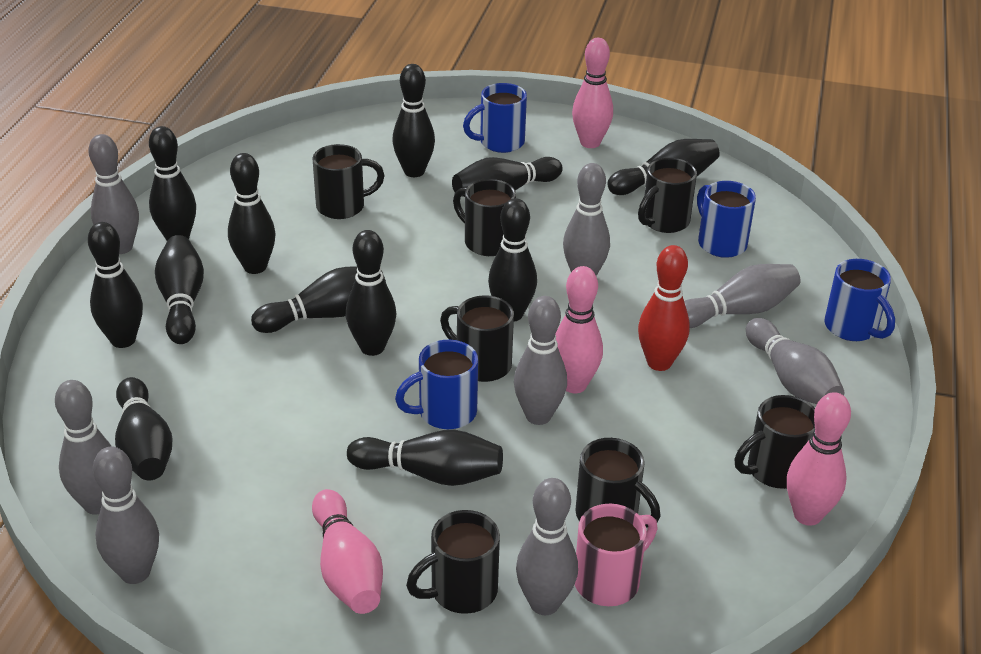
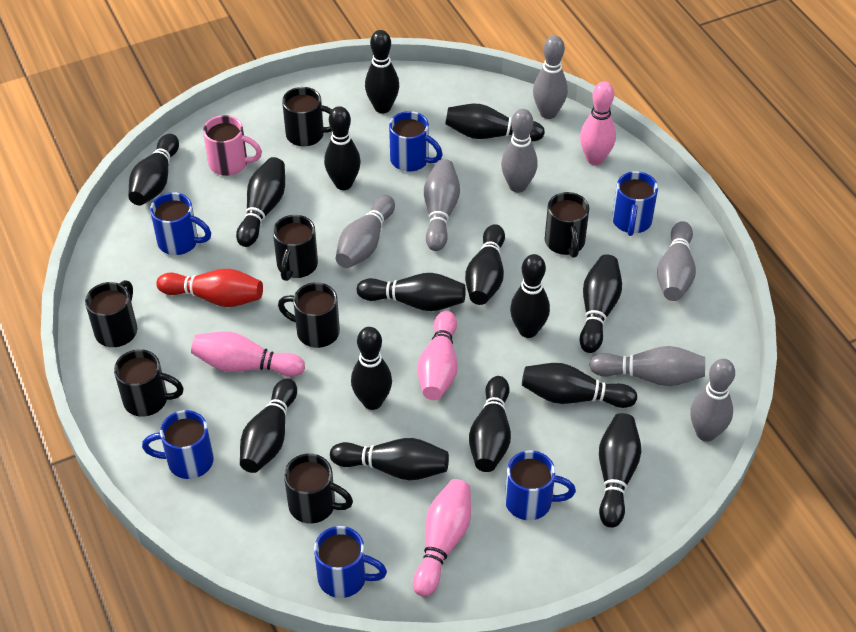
black bowling pin: [88,222,143,348] [115,377,172,481] [149,126,196,241] [155,235,204,344] [228,153,276,274] [251,266,386,333] [346,230,396,356] [347,430,503,486] [392,64,435,177] [452,157,563,197] [488,198,537,321] [607,139,720,195] = 12 -> [128,134,179,205] [236,157,285,247] [240,378,297,473] [324,106,361,190] [330,438,449,480] [351,327,392,410] [357,273,466,311] [365,30,399,113] [445,104,545,141] [465,224,505,305] [469,376,511,472] [510,254,550,338] [522,363,637,408] [579,254,622,353] [599,413,641,528] = 15
blue mug: [395,340,478,429] [463,83,527,153] [697,181,756,258] [824,259,895,341] = 4 -> [142,410,214,479] [150,192,211,255] [314,526,387,598] [389,111,443,172] [505,450,576,520] [612,171,658,236] = 6
grey bowling pin: [55,380,112,515] [88,134,139,254] [93,447,159,584] [514,296,567,425] [516,478,578,615] [563,163,610,276] [684,264,801,328] [746,318,844,404] = 8 -> [336,195,395,268] [424,159,460,251] [501,109,538,193] [533,35,568,119] [589,346,705,386] [657,221,696,301] [690,359,735,442] = 7

